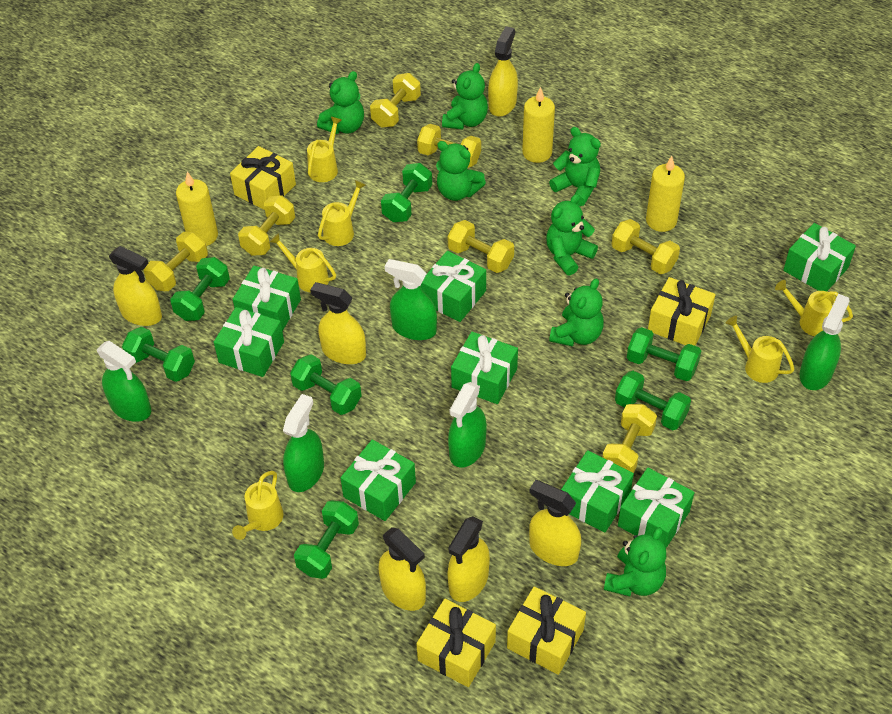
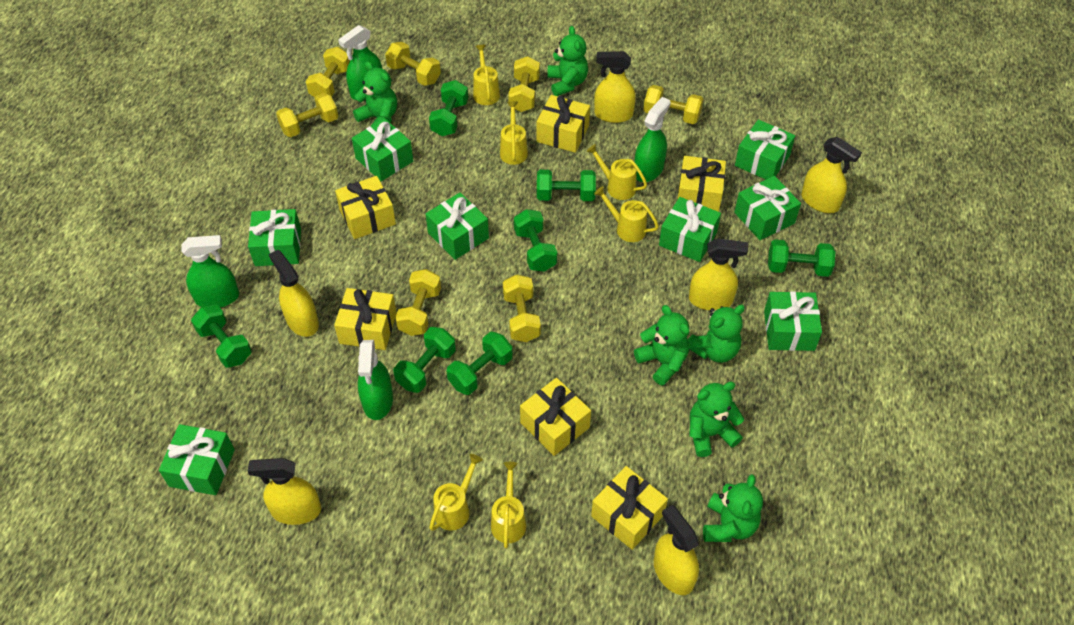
green spray bottle: [97,341,151,422] [283,394,324,492] [385,259,437,340] [448,382,487,467] [800,294,850,390] = 5 -> [181,235,239,308] [338,25,382,100] [358,340,393,420] [634,97,671,182] = 4
green teddy bear: [317,71,364,134] [436,141,486,201] [442,63,488,129] [546,194,598,276] [549,127,601,206] [549,279,604,347] [604,527,666,596] = 7 -> [353,62,397,126] [547,26,588,96] [634,305,689,386] [688,305,745,363] [689,382,744,457] [703,474,763,542] = 6
yellow candle: [176,172,218,246] [522,87,555,163] [646,156,685,232] = 3 -> none = 0
yellow gift: [230,146,296,210] [416,599,496,687] [507,586,586,675] [648,277,715,346] = 4 -> [334,288,397,350] [335,176,396,239] [520,378,591,456] [536,95,590,153] [591,466,668,550] [677,156,726,212] = 6

